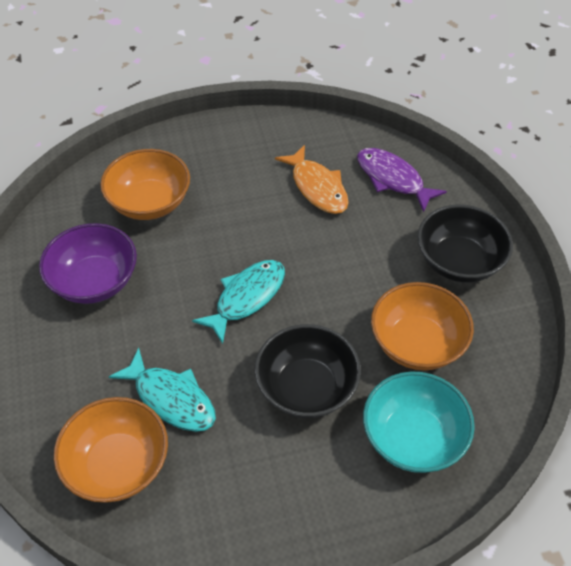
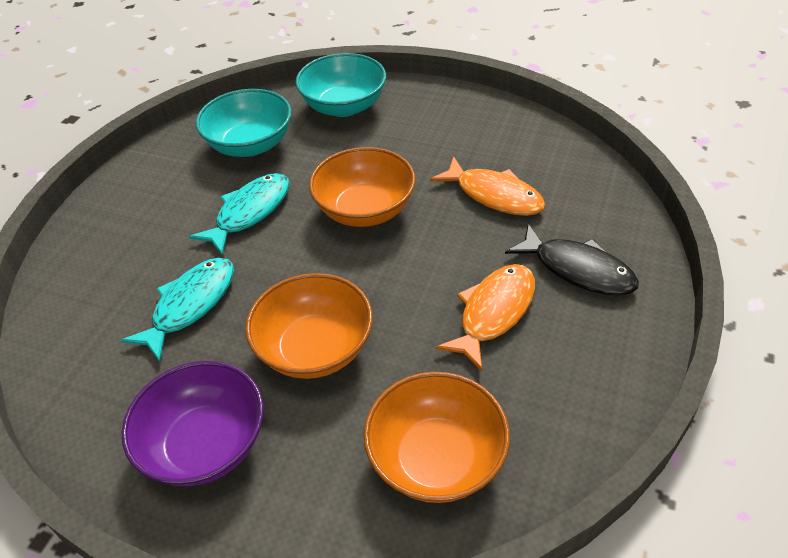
black bowl: [255,324,361,418] [417,205,513,282] = 2 -> none = 0
black fish: none = 0 -> [505,224,639,296] = 1
orange fish: [275,145,349,214] = 1 -> [430,156,546,216] [436,264,535,371] = 2
purple fish: [357,148,447,213] = 1 -> none = 0
turquoise bowl: [363,371,475,473] = 1 -> [196,89,292,157] [296,53,386,117] = 2

